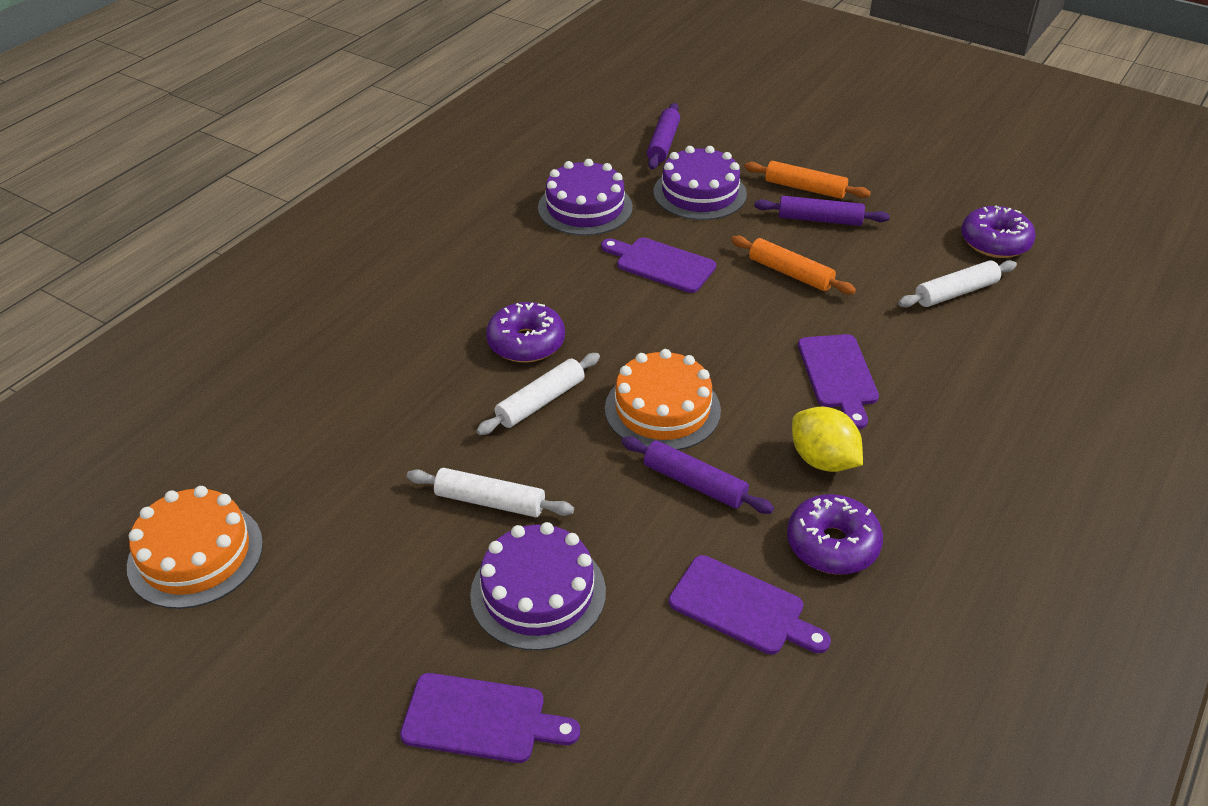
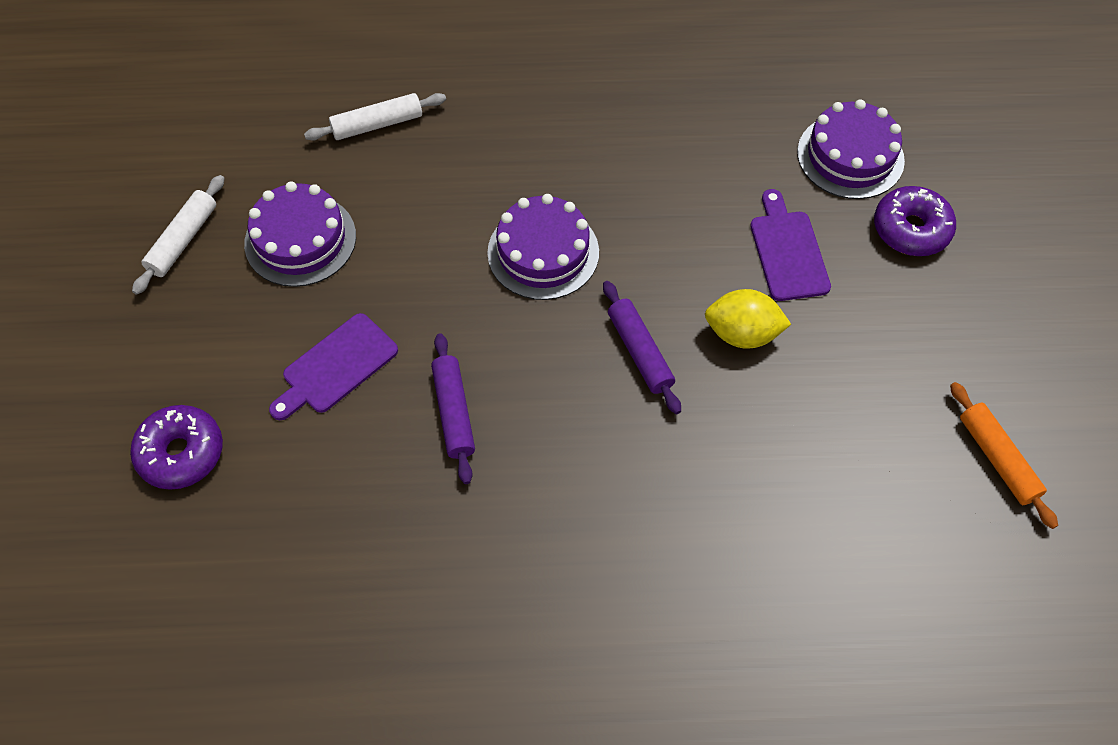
orange cake: [127,486,263,609] [605,349,721,450] = 2 -> none = 0
orange rolling pin: [731,236,856,295] [744,161,871,199] = 2 -> [950,382,1058,529] = 1
purple cutting board: [400,673,580,763] [601,238,716,293] [669,555,831,655] [798,334,879,429] = 4 -> [269,313,398,420] [750,189,831,301] = 2
purple donut: [486,302,565,363] [787,494,883,575] [961,206,1036,258] = 3 -> [130,405,223,490] [874,186,956,256] = 2
purple rolling pin: [621,436,774,514] [647,103,680,170] [754,196,890,226] = 3 -> [431,333,475,484] [603,281,681,414] = 2
white rolling pin: [407,468,574,517] [476,353,600,435] [898,260,1017,307] = 3 -> [132,175,224,295] [304,93,446,141] = 2

